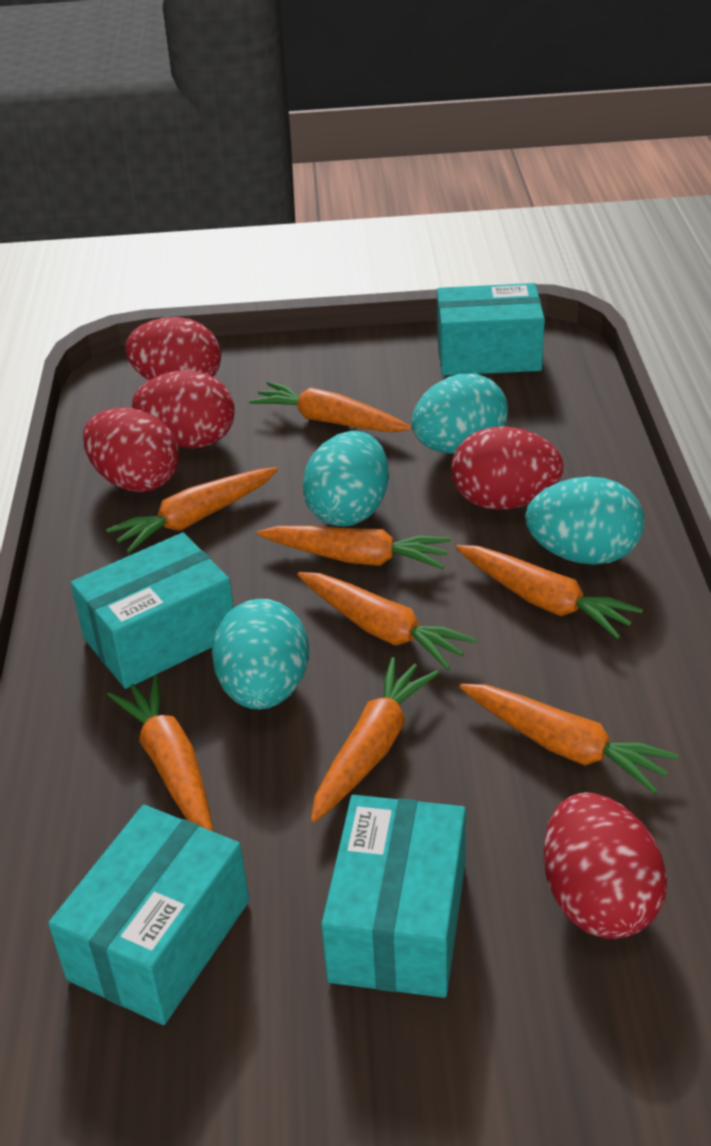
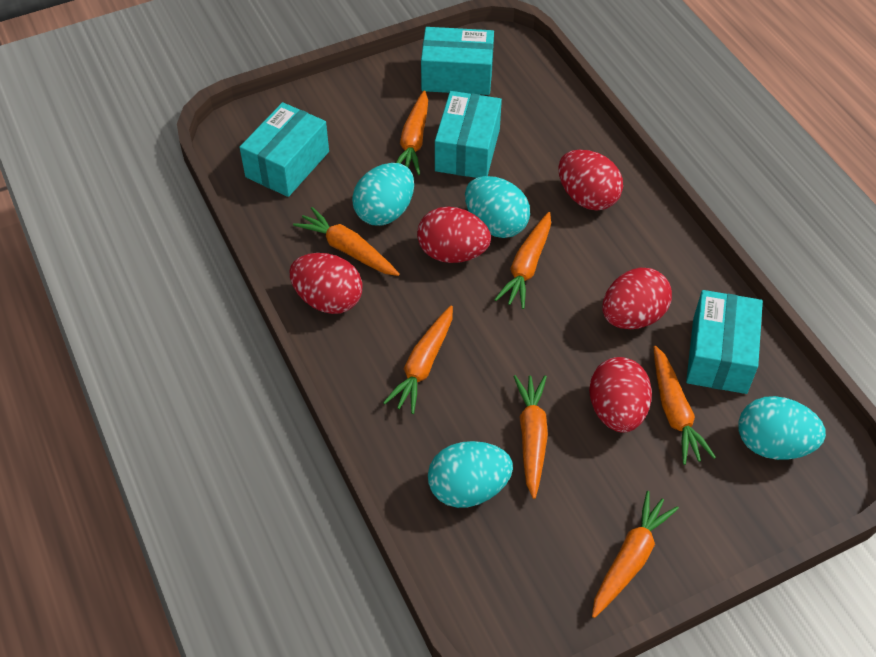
orange carrot: [106,467,277,553] [107,675,213,832] [249,381,412,433] [257,526,451,569] [297,572,477,670] [311,657,439,822] [456,545,643,639] [459,684,678,794] = 8 -> [293,207,400,276] [383,305,453,414] [396,90,428,175] [494,212,551,309] [513,375,548,499] [592,491,679,618] [654,345,716,465] = 7

